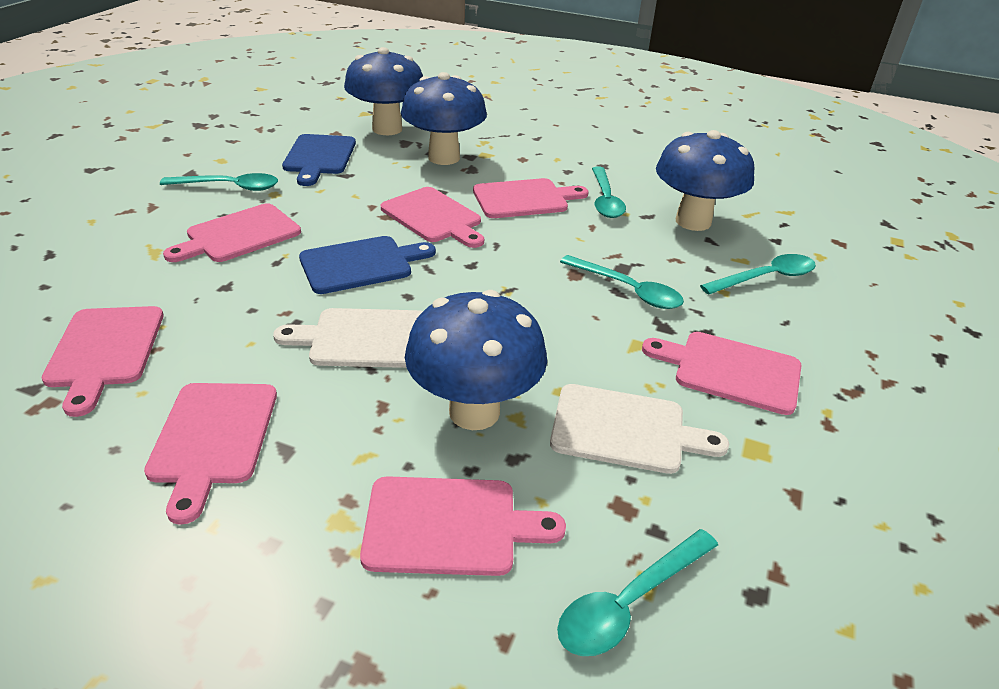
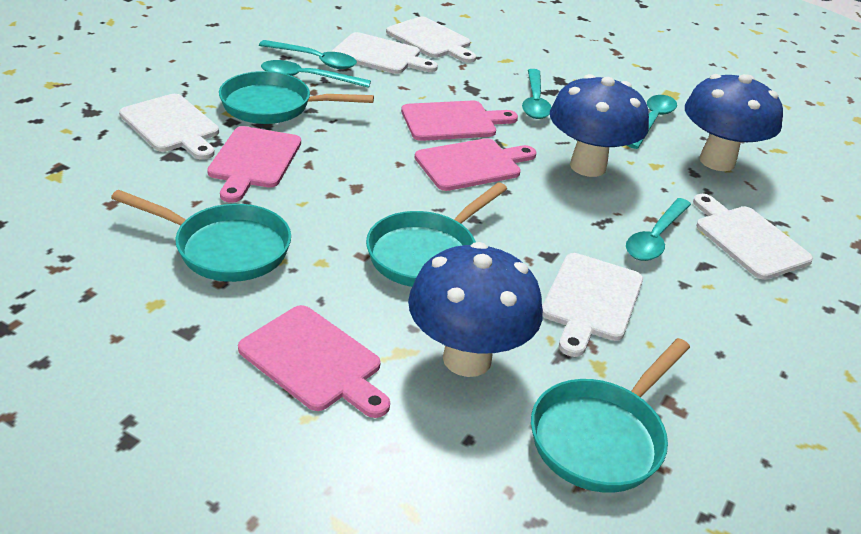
blue cutting board: [282,134,356,186] [299,236,436,294] = 2 -> none = 0
blue mushroom: [344,47,423,135] [401,72,487,165] [405,290,547,430] [656,130,754,231] = 4 -> [408,242,543,377] [550,74,649,177] [685,74,783,171] = 3
pink cutting board: [41,306,164,417] [144,383,277,525] [163,203,301,262] [360,476,566,576] [381,187,484,248] [473,178,589,218] [642,332,802,415] = 7 -> [207,126,301,203] [238,305,390,418] [401,101,518,141] [415,138,536,191] = 4
turquoise pan: none = 0 -> [111,190,291,282] [219,71,374,124] [366,182,507,287] [531,338,690,493] = 4
white cutting board: [273,308,423,368] [550,384,729,474] = 2 -> [119,94,219,160] [332,32,438,74] [386,17,476,63] [542,253,643,357] [693,194,813,280] = 5

